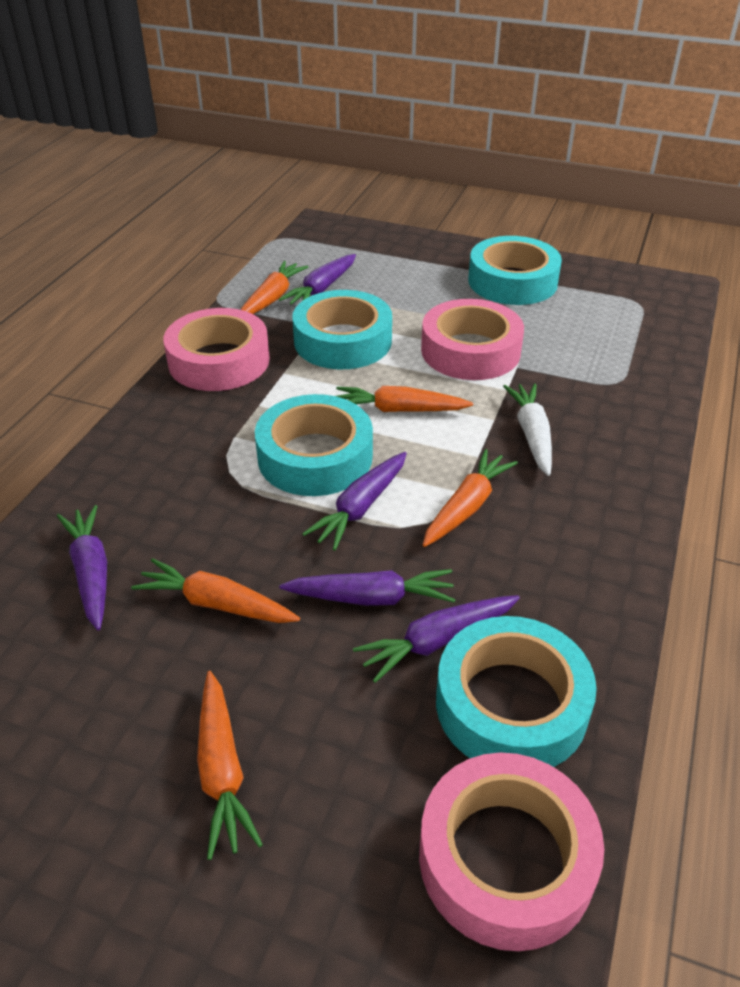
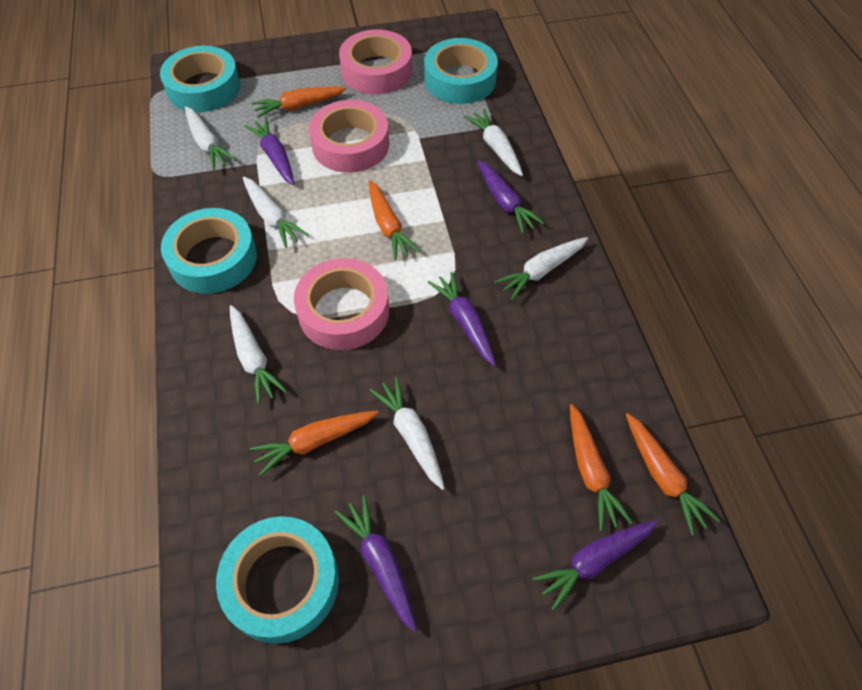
white carrot: [503,383,552,476] = 1 -> [185,106,236,170] [230,305,287,405] [243,177,308,248] [370,377,445,490] [464,109,523,176] [494,237,588,300] = 6

